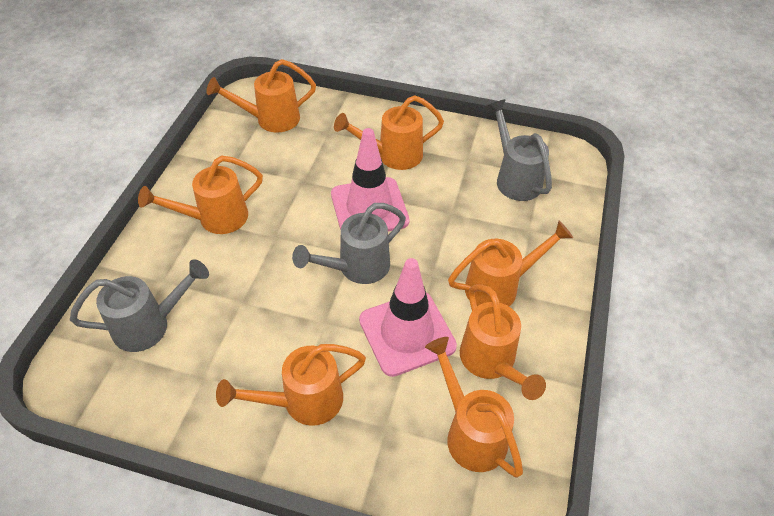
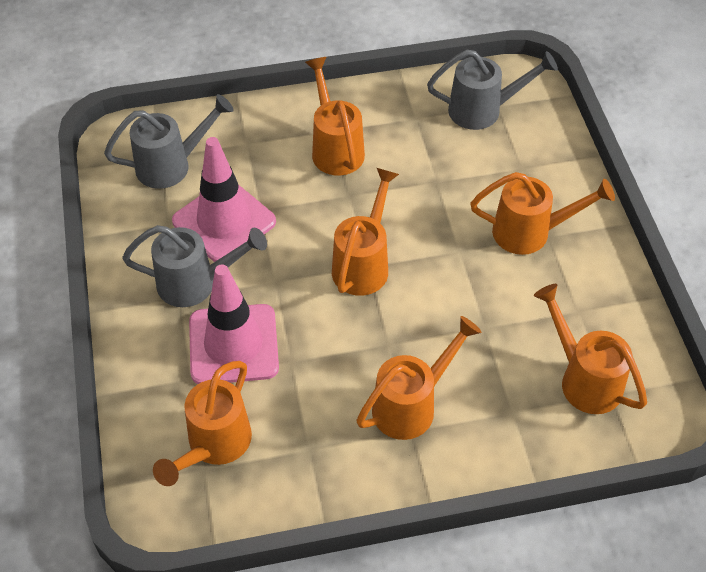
orange watering can: [138,155,263,234] [206,59,316,133] [216,344,366,426] [334,95,444,170] [425,337,523,478] [448,221,573,306] [460,284,546,400] = 7 -> [153,361,252,486] [305,57,365,176] [332,168,399,296] [357,316,482,440] [470,172,615,255] [534,284,647,414] = 6

